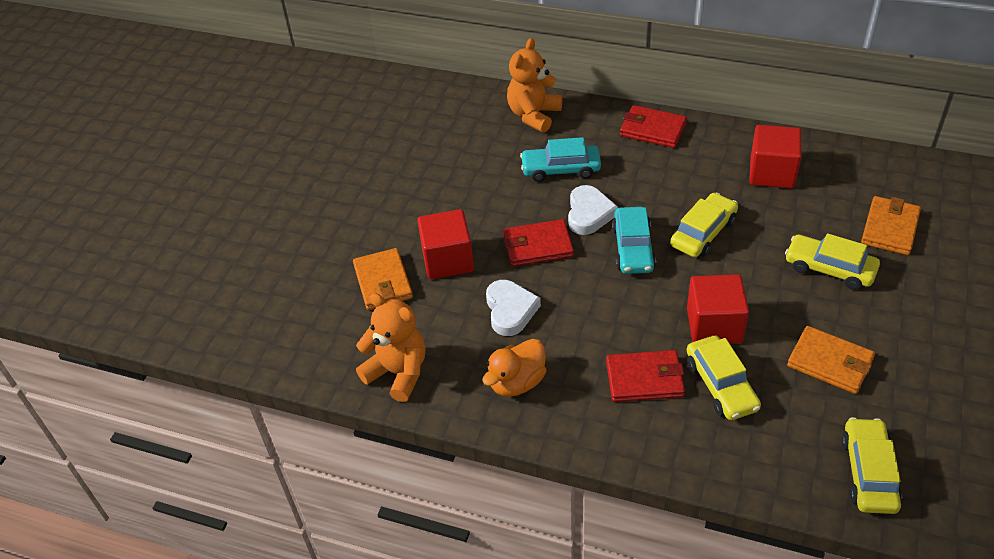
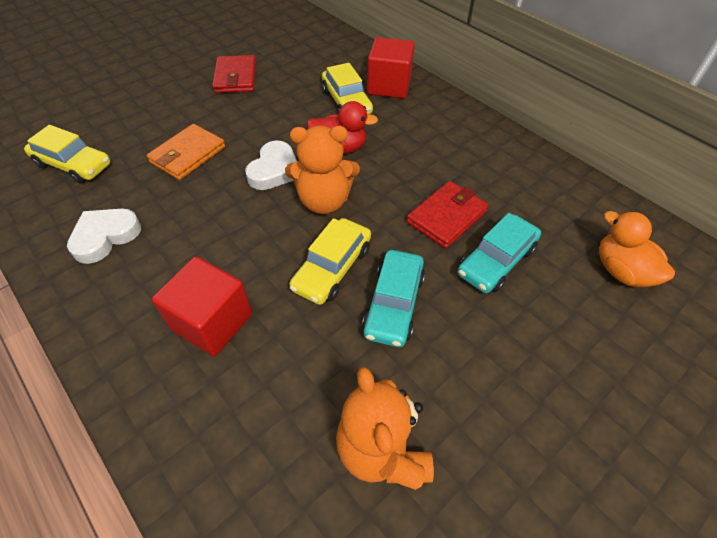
orange wallet: [353,248,413,310] [787,326,875,394] [861,196,921,255] = 3 -> [147,124,225,180] = 1
red cube: [417,209,474,279] [687,274,749,344] [749,125,802,189] = 3 -> [152,256,252,357] [367,37,415,99] = 2
red duck: none = 0 -> [307,101,378,154] = 1
red wallet: [503,219,574,267] [606,350,685,402] [620,105,687,148] = 3 -> [212,55,256,93] [407,181,489,248] = 2
yellow car: [670,193,738,257] [687,336,761,420] [785,233,880,290] [841,417,902,514] = 4 -> [24,125,111,184] [289,218,371,305] [322,63,373,114] = 3

